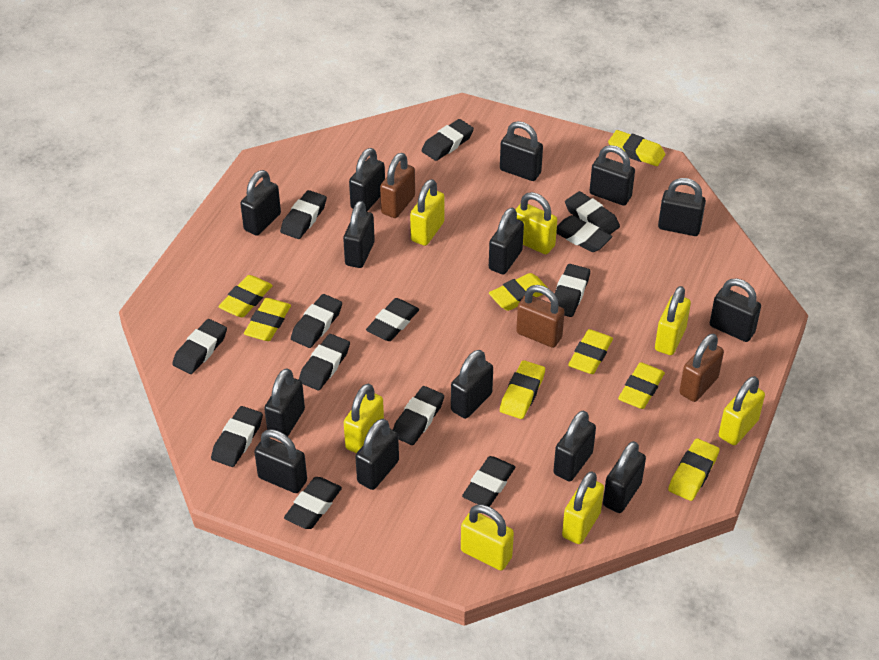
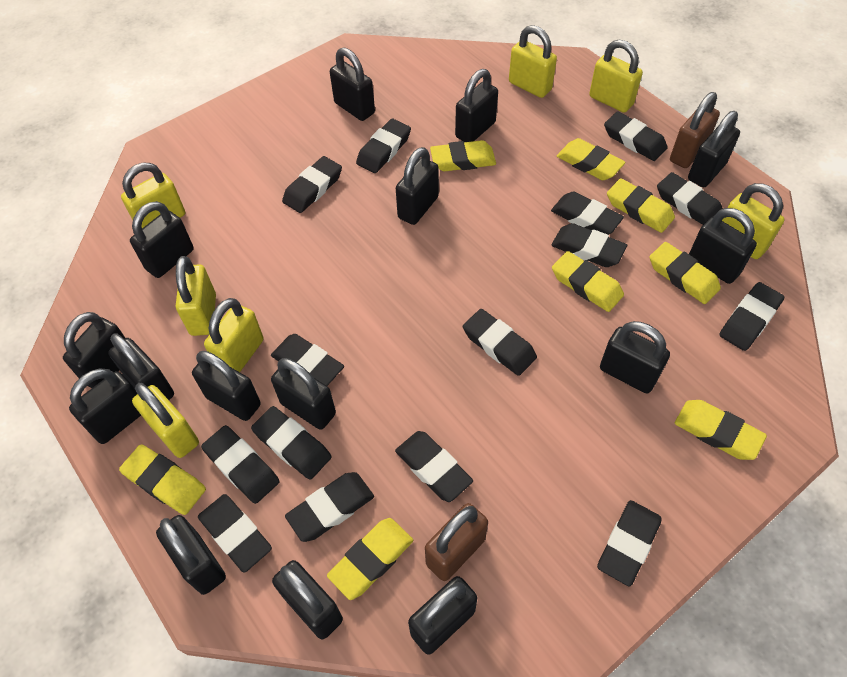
black eraser: [172,319,227,374] [211,406,263,467] [280,190,327,239] [284,477,342,529] [291,294,342,348] [299,334,350,390] [366,298,419,341] [393,386,444,445] [421,119,474,161] [462,456,515,507] [554,264,590,317] [556,215,613,252] [565,191,620,234] = 13 -> [198,494,272,573] [201,425,280,504] [251,406,332,480] [271,334,344,386] [282,156,342,213] [285,472,374,542] [356,119,411,173] [395,431,473,502] [463,309,537,376] [551,191,624,235] [552,223,627,267] [597,500,662,587] [604,111,668,161] [657,172,723,225] [719,282,784,351] = 15
black padlock: [240,170,281,236] [254,429,307,493] [264,368,305,437] [343,201,375,268] [349,148,385,212] [355,419,399,490] [451,350,493,419] [489,208,524,274] [500,121,543,181] [553,410,596,482] [590,145,635,206] [603,441,646,513] [658,178,706,236] [710,279,761,342] = 14 -> [63,312,125,388] [69,369,141,444] [108,334,174,400] [130,201,194,278] [156,515,226,595] [192,351,261,421] [271,358,336,430] [272,560,343,639] [330,47,375,121] [396,147,439,225] [408,576,477,655] [455,69,498,142] [600,321,670,394] [688,111,740,187] [689,208,757,284] = 15
brown padlock: [380,153,415,218] [516,285,565,348] [679,333,724,402] = 3 -> [425,503,488,581] [670,92,720,168] = 2

